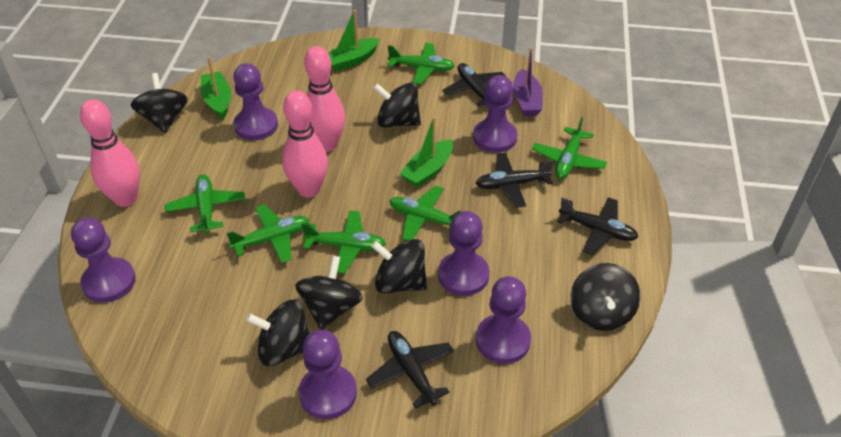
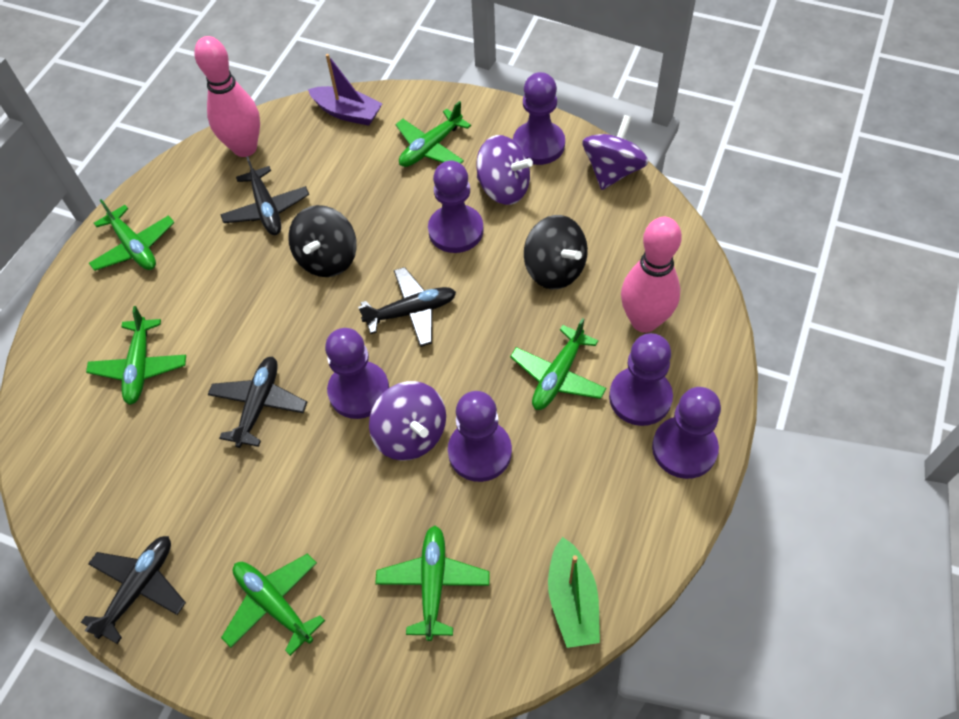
black spinning top: [131,73,188,133] [246,300,310,366] [295,256,363,330] [371,239,427,293] [373,82,421,128] [571,263,640,331] = 6 -> [288,205,357,277] [524,215,588,289] = 2
green boat: [201,56,231,119] [328,10,380,71] [400,117,453,188] = 3 -> [548,537,600,648] = 1
pink bowling pin: [80,99,140,207] [282,90,328,198] [304,46,345,152] = 3 -> [194,36,260,157] [621,217,682,333] = 2
purple spinning top: none = 0 -> [369,381,446,461] [476,135,533,205] [582,115,648,190] = 3

